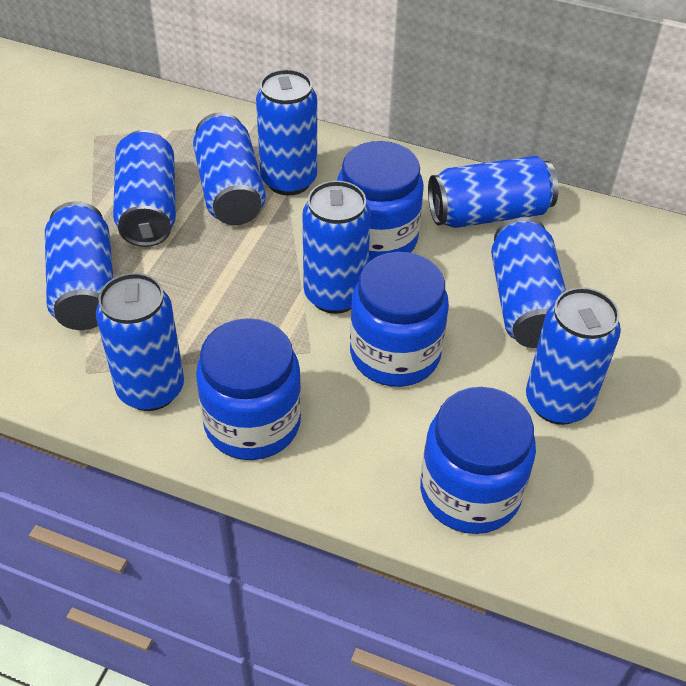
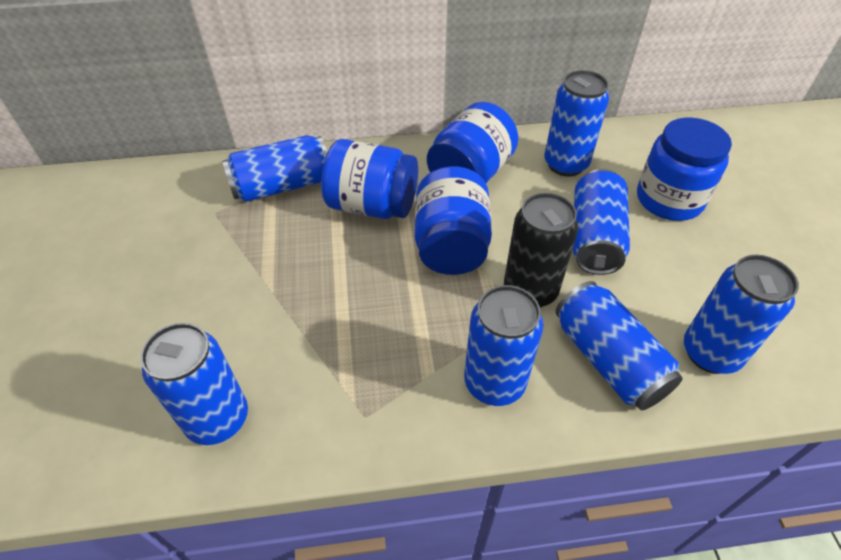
black can: none = 0 -> [504,193,578,308] = 1
blue can: [45,201,113,330] [96,273,184,411] [113,130,176,247] [193,112,266,225] [256,69,317,195] [302,181,371,314] [428,156,559,228] [491,217,566,348] [526,287,621,425] = 9 -> [140,323,248,445] [222,135,327,202] [464,285,543,406] [544,70,609,177] [556,281,683,410] [572,169,630,275] [684,255,799,374] = 7

